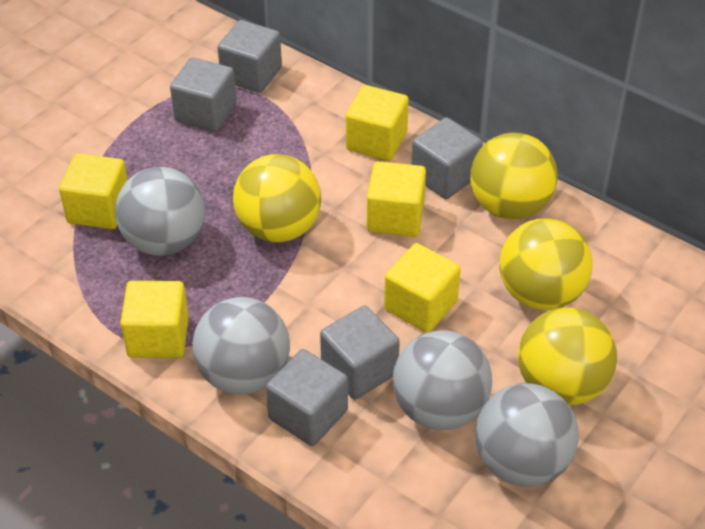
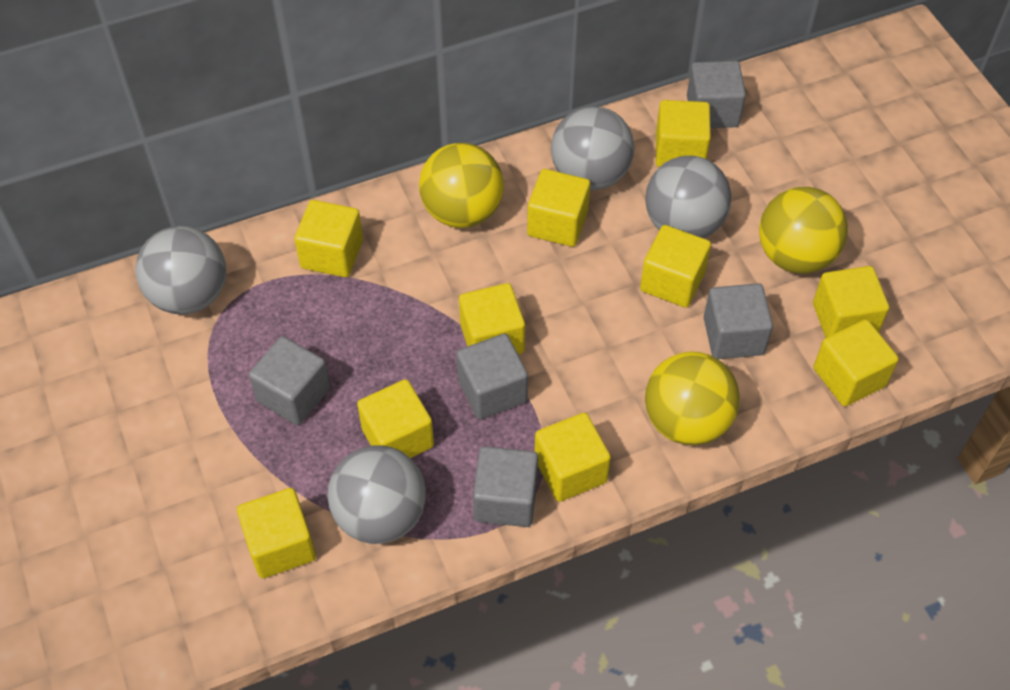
yellow ball: [233,154,321,242] [471,133,558,220] [499,218,593,310] [518,307,617,405] = 4 -> [419,143,504,228] [645,351,740,446] [759,187,848,274] = 3
yellow cube: [59,153,128,229] [120,281,189,358] [346,85,409,161] [367,161,426,237] [384,243,461,333] = 5 -> [237,488,316,578] [294,200,363,277] [357,379,434,458] [459,283,525,354] [527,169,590,247] [534,413,611,502] [640,225,711,308] [656,100,711,167] [813,266,889,338] [814,319,899,406] = 10

